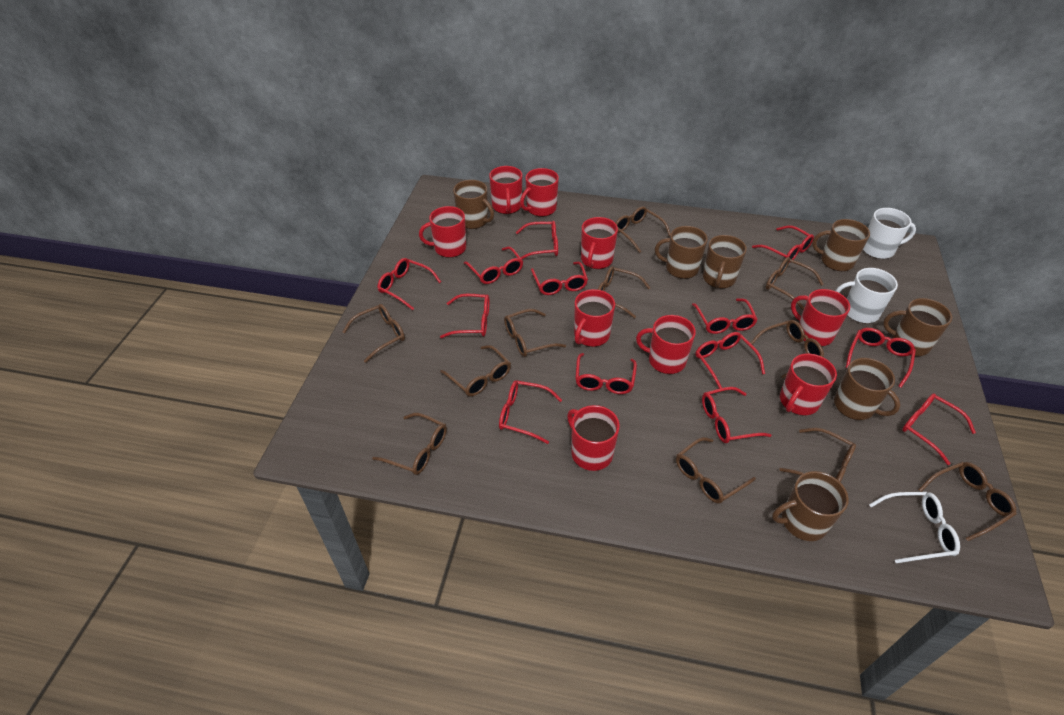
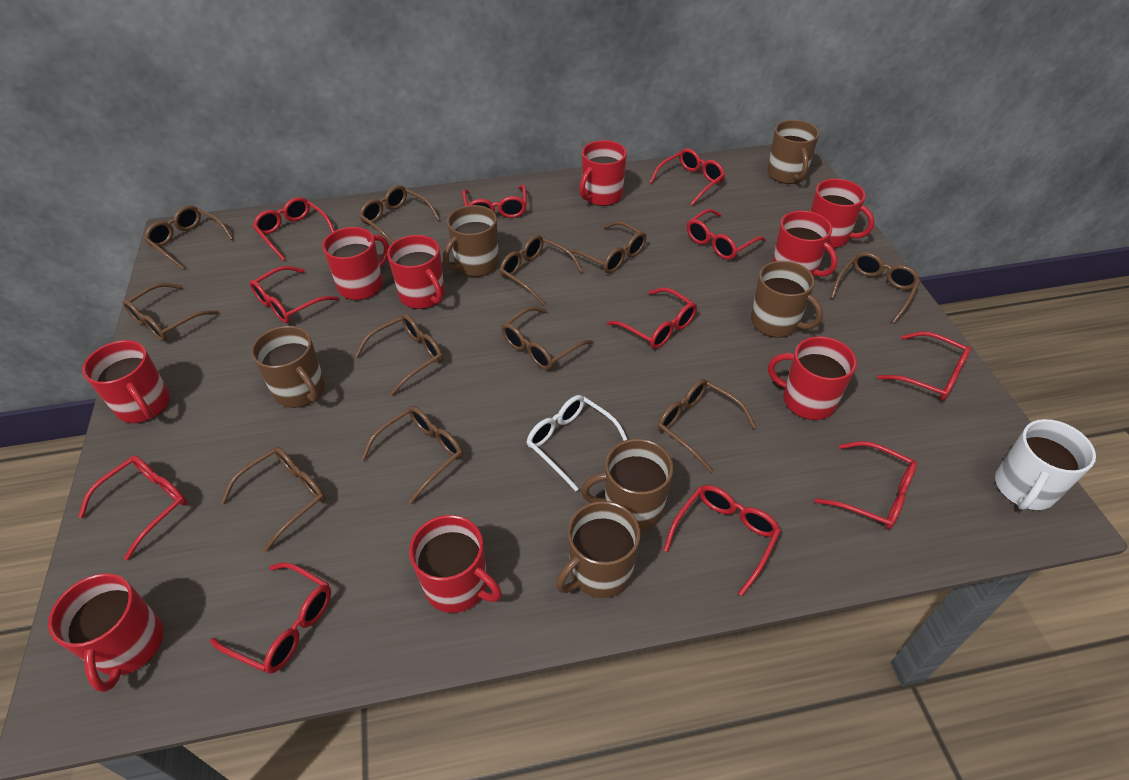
brown mug: [453,180,494,229] [655,226,708,279] [703,235,747,288] [772,471,849,541] [812,219,870,271] [834,358,900,420] [883,298,952,356] = 7 -> [251,326,325,408] [443,205,499,277] [556,501,640,598] [581,439,673,530] [751,261,823,338] [767,120,819,184] = 6
red glasses: [377,258,441,310] [440,294,489,338] [464,247,523,284] [499,380,562,444] [516,221,558,259] [531,262,588,295] [575,353,637,394] [692,298,758,334] [695,332,765,389] [702,387,772,443] [752,225,814,263] [846,328,916,388] [902,394,976,465] = 13 -> [78,455,187,560] [210,562,331,674] [250,266,339,323] [253,197,335,261] [462,184,527,218] [607,287,697,349] [649,148,725,205] [664,485,781,596] [687,209,766,260] [814,441,917,529] [878,331,971,401] = 11
white mug: [836,268,898,324] [863,208,916,259] = 2 -> [995,419,1096,510] = 1

